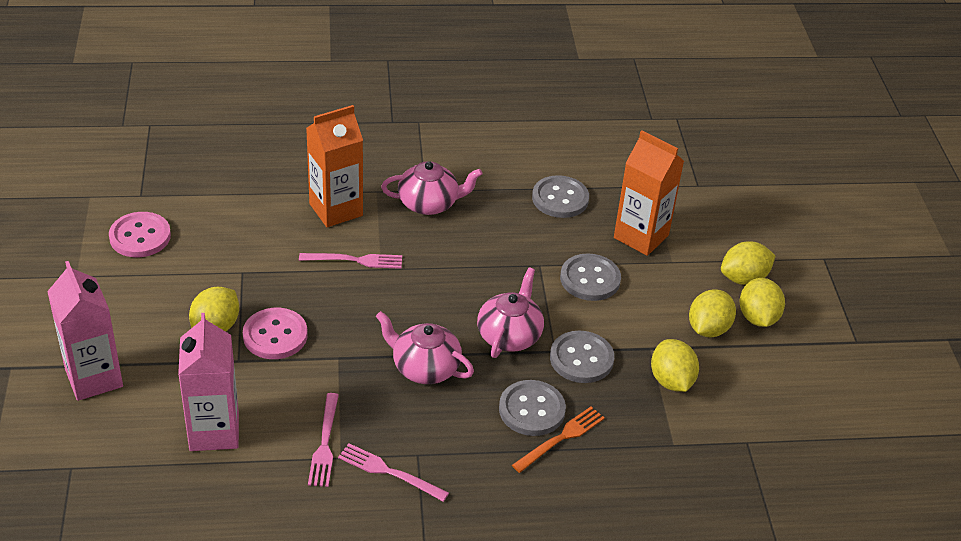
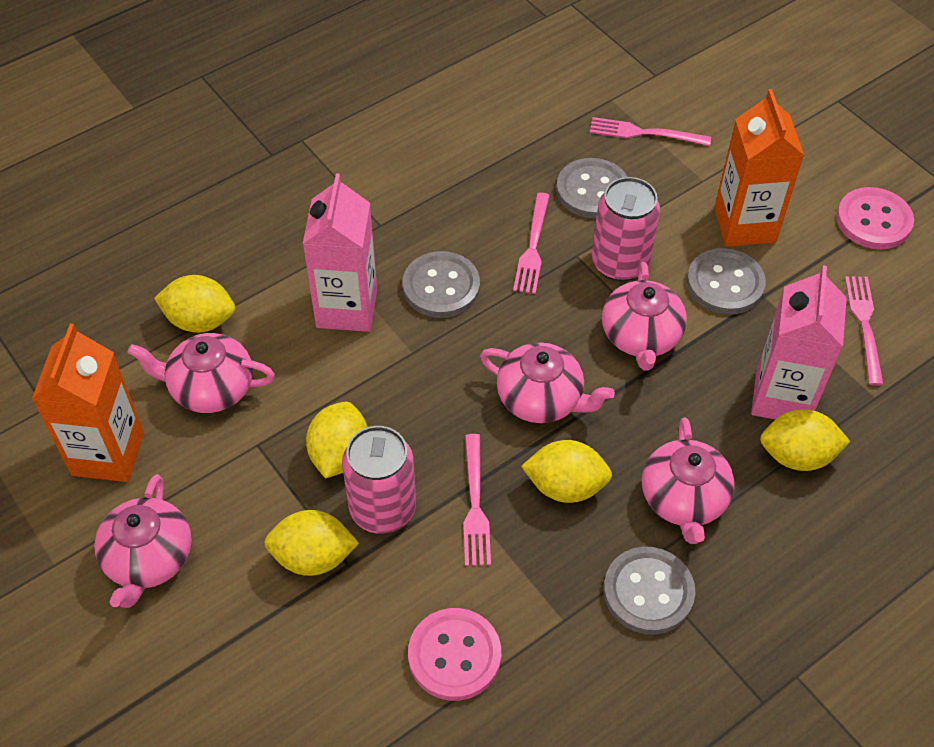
orange fork: [512,407,605,473] = 1 -> none = 0
pink can: none = 0 -> [342,426,416,534] [592,177,660,281] = 2
pink fork: [299,253,402,269] [308,393,339,487] [338,443,449,502] = 3 -> [463,434,491,566] [513,193,550,294] [590,117,711,146] [845,276,884,386] = 4
pink teapot: [376,311,474,384] [381,161,482,215] [477,268,544,358] = 3 -> [94,474,192,608] [128,333,275,413] [480,342,615,423] [602,262,687,371] [642,418,734,544] = 5

